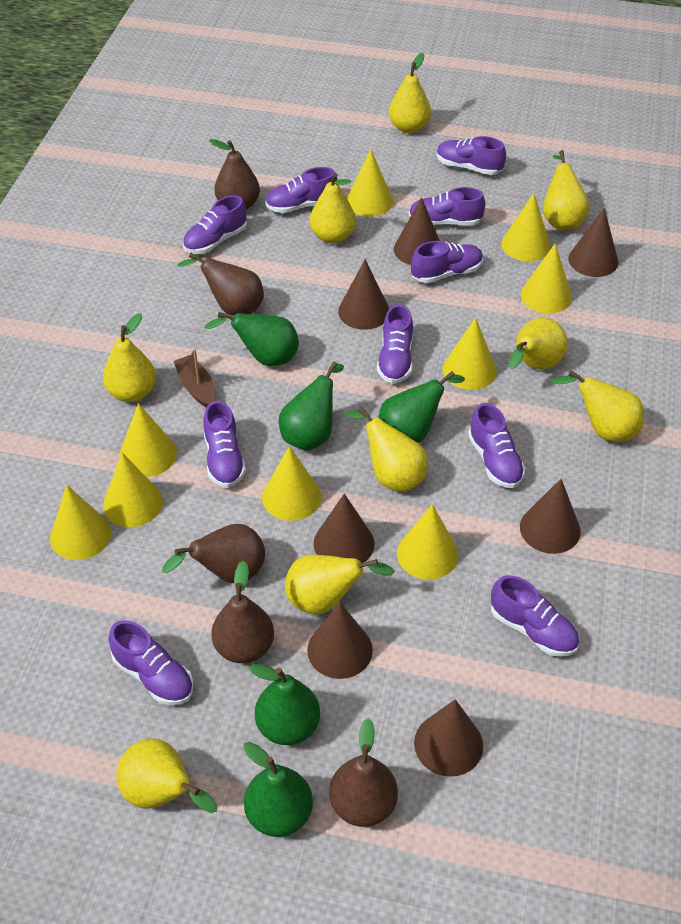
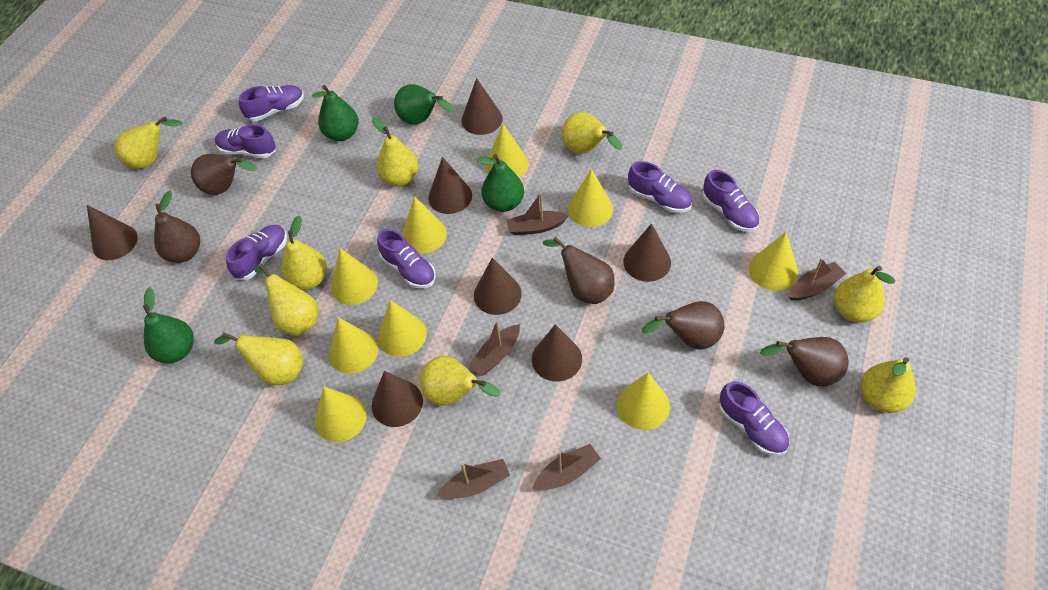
brown boat: [174,349,215,407] = 1 -> [437,459,510,499] [468,320,520,376] [507,193,569,235] [532,444,601,490] [788,258,847,301] = 5
green pear: [204,312,299,366] [244,742,313,837] [249,664,320,745] [279,361,344,451] [378,371,465,443] = 5 -> [143,287,194,363] [312,85,359,141] [394,84,454,125] [476,154,524,212] = 4
purple shoe: [109,620,194,705] [183,195,247,254] [203,401,246,488] [265,167,338,213] [377,304,413,384] [408,187,485,226] [411,241,483,283] [436,136,506,175] [468,403,525,488] [491,575,579,657] = 10 -> [215,124,276,159] [226,225,287,280] [239,85,304,122] [377,229,436,289] [628,161,692,213] [702,170,760,232] [719,381,789,456] = 7

